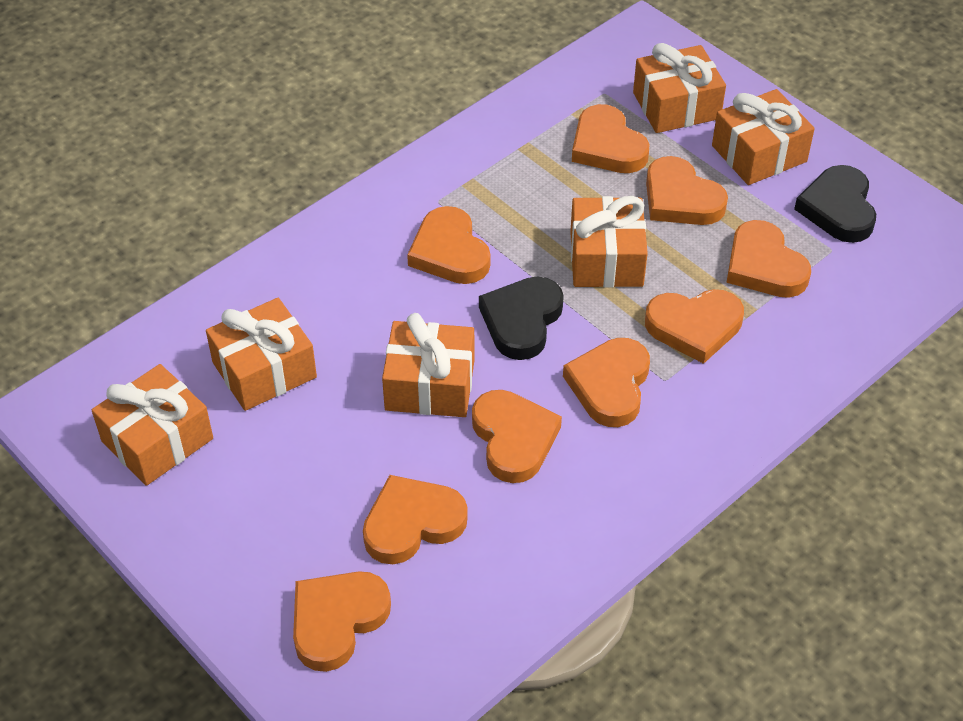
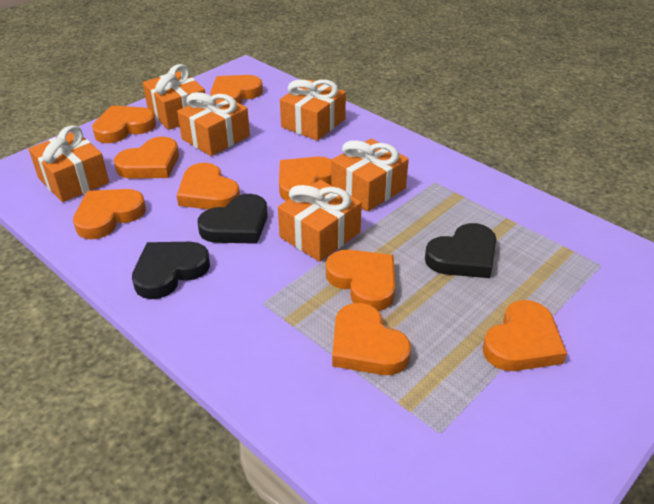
black heart: [479,277,564,360] [794,165,876,243] = 2 -> [132,242,210,299] [198,194,268,244] [425,223,496,278] = 3

